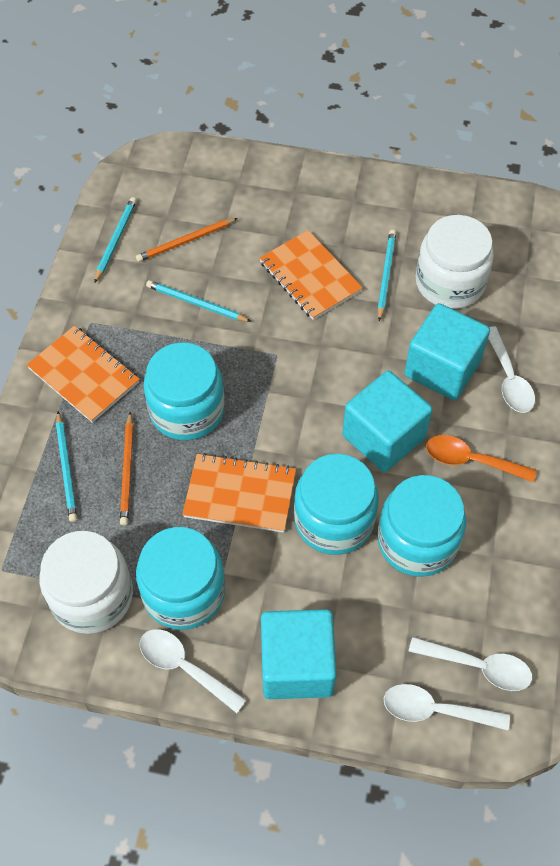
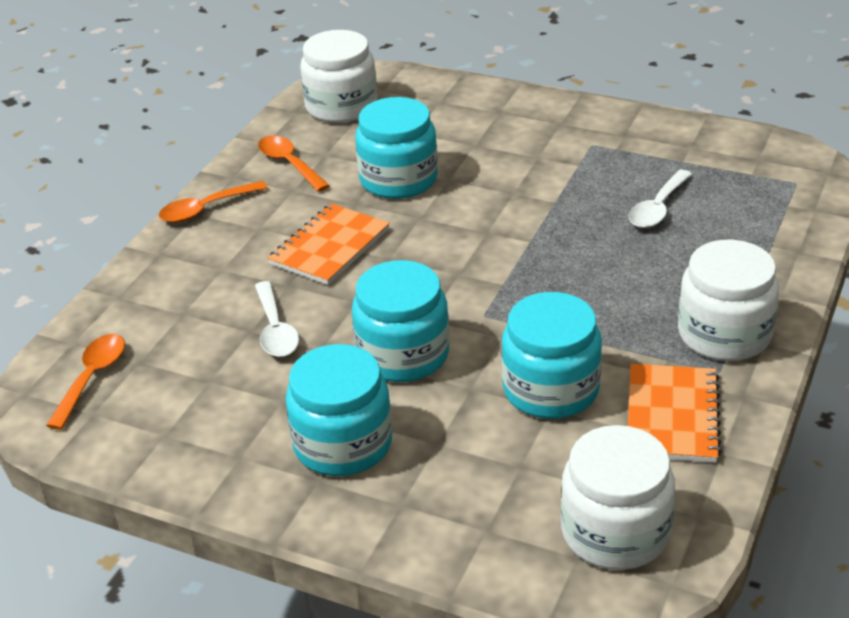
orange notebook: [26,326,139,423] [182,453,296,533] [259,230,363,320] = 3 -> [268,203,390,285] [628,364,721,462] = 2
orange pencil: [120,412,133,525] [136,218,238,262] = 2 -> none = 0
orange spoon: [426,435,537,483] = 1 -> [46,334,125,430] [159,181,268,223] [258,136,330,192] = 3
turquoise cube: [261,609,337,699] [342,371,432,472] [404,303,490,400] = 3 -> none = 0
turquoise pencil: [56,412,77,522] [94,197,137,283] [146,280,252,322] [377,230,396,321] = 4 -> none = 0
white jar: [40,531,133,634] [416,215,494,309] = 2 -> [300,30,377,123] [561,425,675,570] [678,240,779,361] = 3
white spoon: [140,629,246,713] [384,684,510,730] [409,637,532,691] [488,326,535,413] = 4 -> [255,281,299,357] [628,170,693,228] = 2

